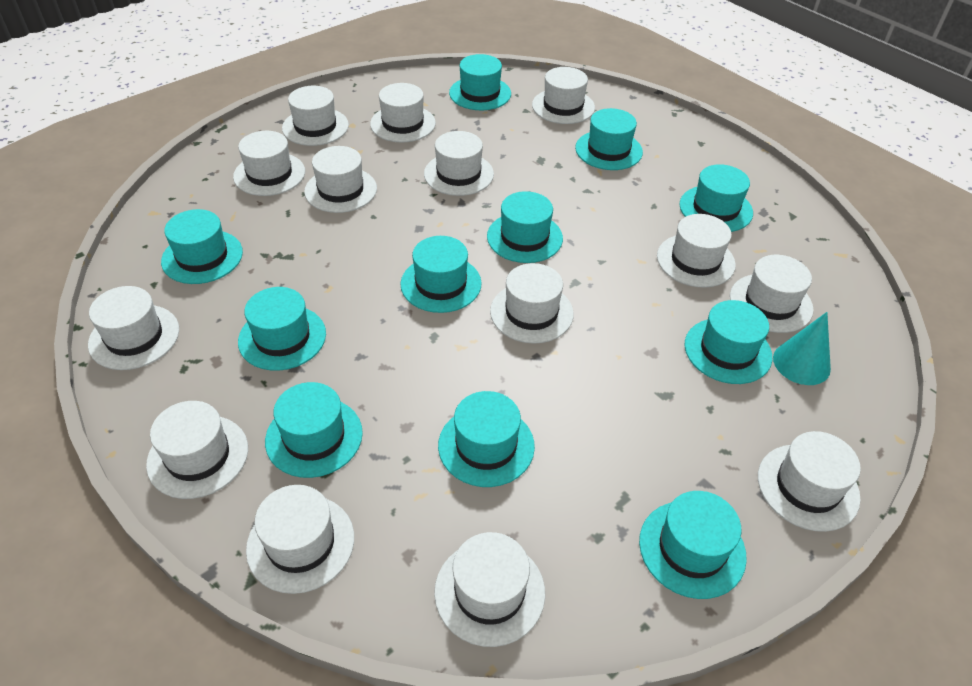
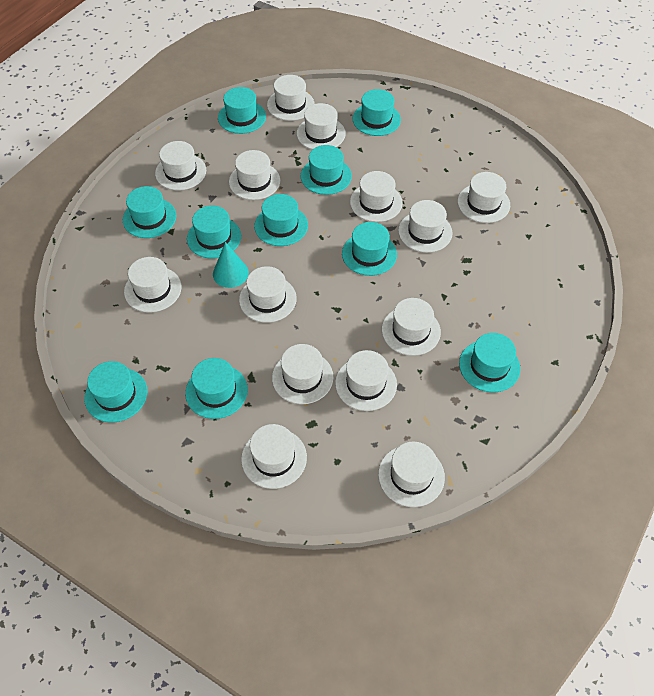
turquoise hat: [161,209,243,284] [238,287,326,371] [265,382,363,478] [400,236,482,313] [438,391,535,487] [449,54,511,110] [487,191,563,263] [575,108,643,170] [639,491,747,599] [679,164,753,232] [685,300,772,384] = 11 -> [84,361,148,422] [123,186,176,238] [185,358,248,419] [187,206,241,258] [218,87,266,134] [254,194,308,246] [301,145,352,195] [342,222,397,276] [353,89,401,136] [459,333,520,392] = 10

